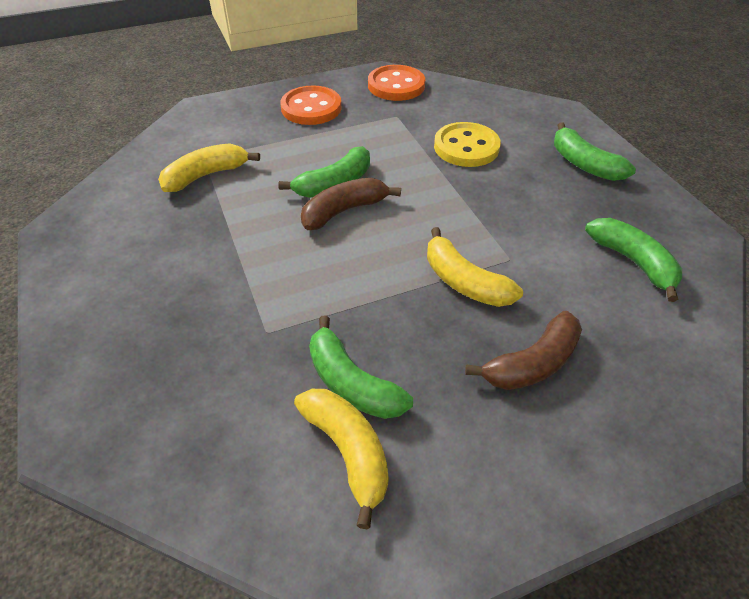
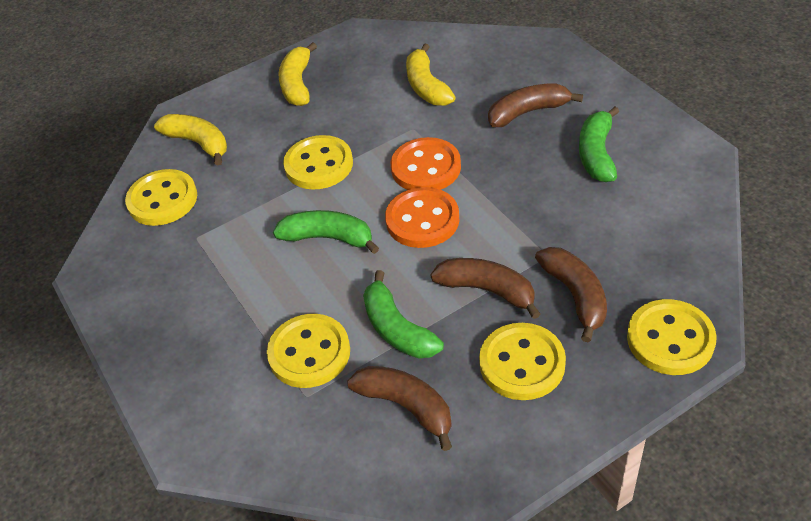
brown banana: [301,178,401,230] [465,311,582,390] = 2 -> [347,366,452,451] [430,258,540,319] [488,83,583,127] [535,247,607,342] = 4
green banana: [278,146,370,198] [309,316,413,419] [554,122,636,181] [585,218,682,302] = 4 -> [273,210,379,254] [363,270,444,358] [579,107,619,182] = 3
yellow button: [434,122,501,167] = 1 -> [125,169,197,226] [267,314,350,388] [283,135,353,190] [479,323,566,400] [627,299,717,375] = 5

